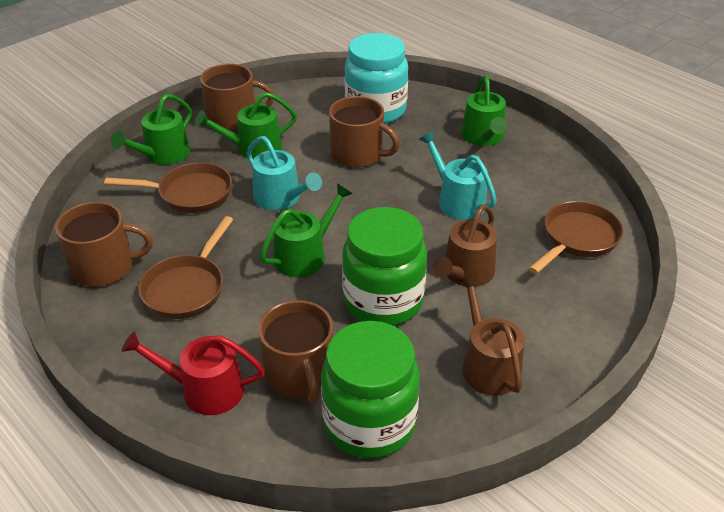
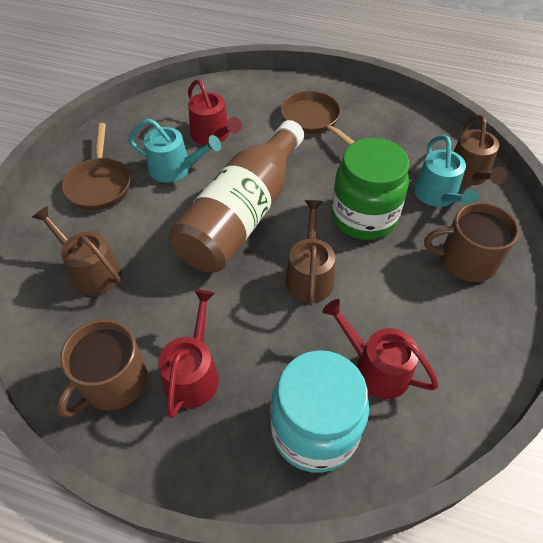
brown bottle: none = 0 -> [170,120,304,272] = 1
brown mug: [55,202,153,286] [200,64,273,131] [258,300,334,404] [329,96,400,168] = 4 -> [56,319,147,418] [424,202,519,282] = 2
brown pan: [104,163,232,213] [138,216,233,319] [529,201,624,274] = 3 -> [62,123,130,210] [280,91,355,146] = 2
brown watering can: [432,205,497,287] [458,275,525,395] = 2 -> [32,206,121,295] [285,200,335,306] [453,115,508,185] = 3
green jar: [321,321,420,459] [342,207,427,326] = 2 -> [331,138,409,240] = 1
green watering can: [111,94,192,165] [195,92,297,159] [260,184,353,277] [461,76,507,146] = 4 -> none = 0
red watering can: [121,331,265,415] = 1 -> [158,290,219,418] [188,79,242,145] [322,299,439,399] = 3

